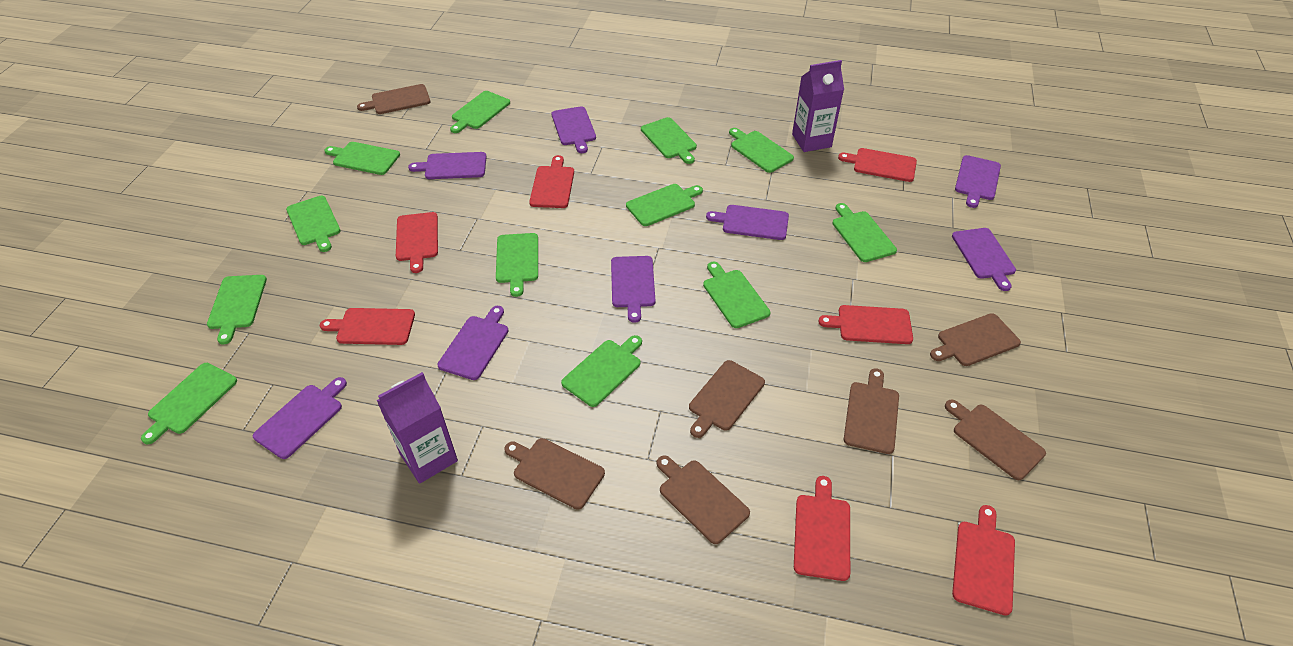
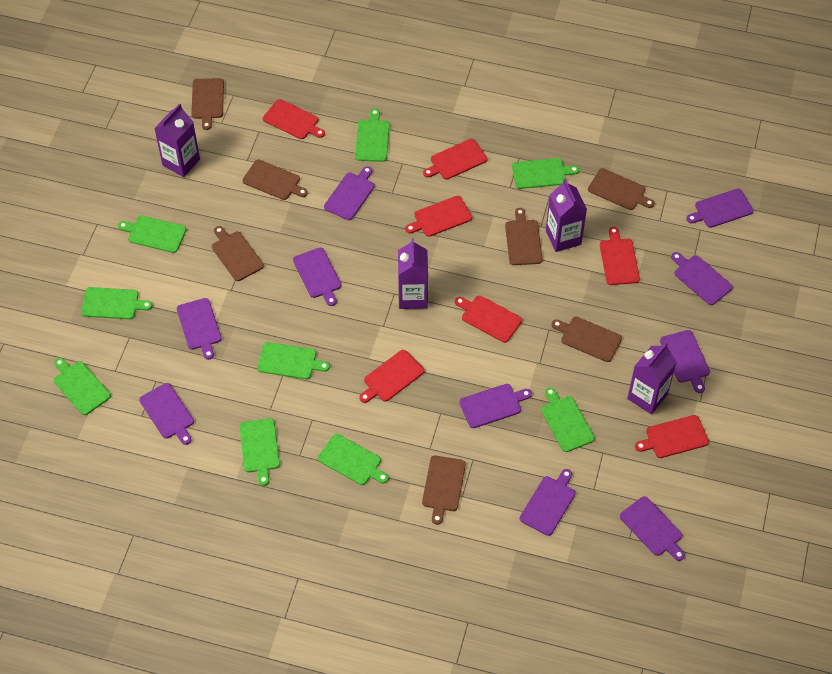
green cutting board: [141,363,237,444] [207,275,267,345] [286,196,340,252] [324,142,400,175] [450,91,510,133] [496,233,538,297] [561,335,642,407] [626,184,703,226] [641,117,697,164] [703,261,771,328] [729,128,794,173] [832,203,897,262] = 12 -> [54,358,111,415] [81,287,152,319] [118,216,186,253] [239,418,280,486] [257,342,330,379] [318,434,389,485] [355,108,390,162] [512,158,579,189] [541,387,595,452] = 9
purple carton: [376,372,458,484] [792,60,844,152] = 2 -> [154,103,200,177] [398,238,428,309] [546,179,587,252] [627,343,677,415] = 4
purple cutting board: [253,377,347,459] [408,152,487,179] [438,306,508,380] [551,106,596,153] [611,256,655,323] [706,205,789,240] [952,228,1016,291] [955,155,1001,208] = 8 -> [139,383,194,445] [177,298,221,360] [293,248,341,306] [324,166,375,220] [459,384,532,428] [520,469,576,536] [620,496,685,561] [660,330,710,393] [671,252,733,305] [686,189,753,228] = 10

